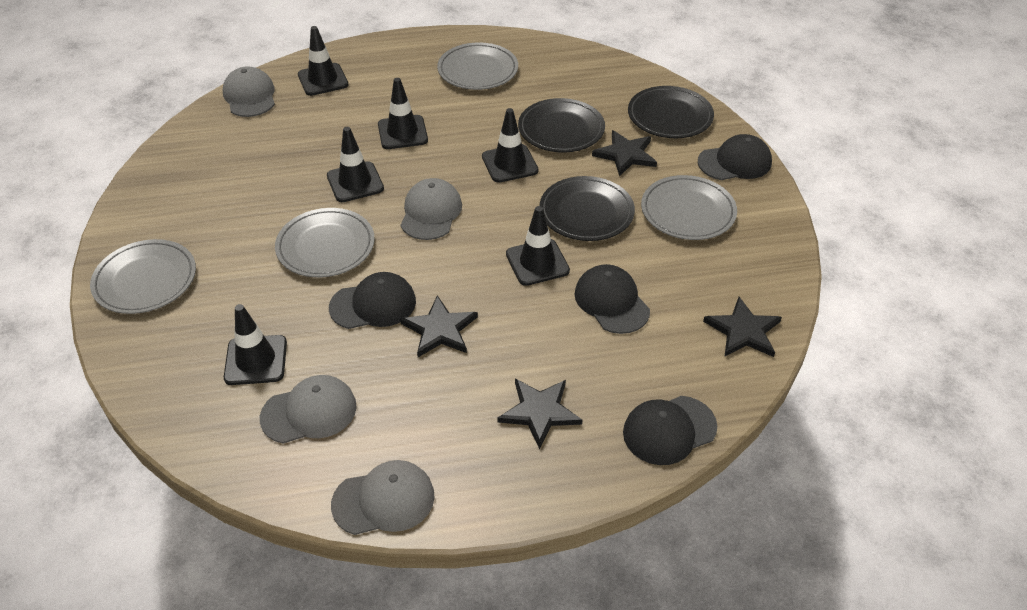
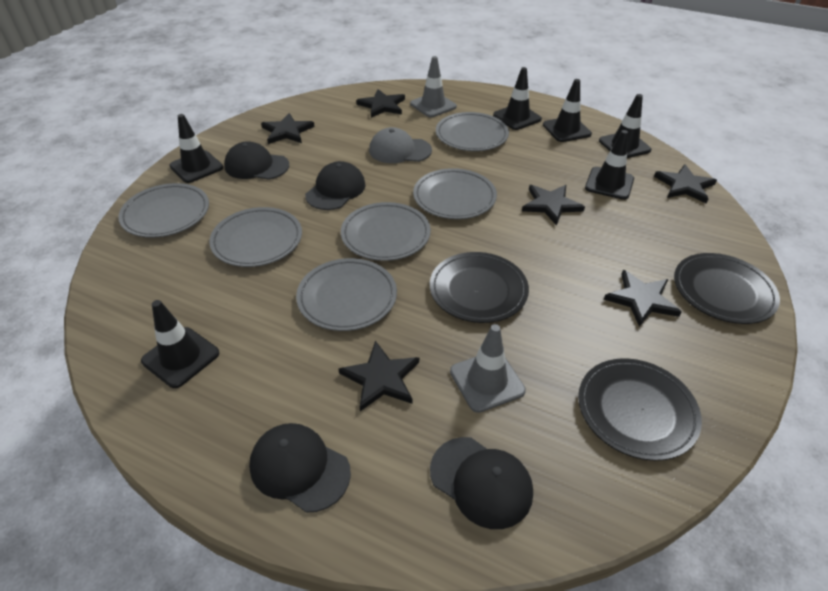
black star: [400,295,478,357] [497,379,582,449] [592,130,657,176] [703,297,782,357] = 4 -> [261,113,315,144] [339,341,419,411] [356,89,405,118] [522,185,585,226] [604,270,682,327] [654,164,717,203] = 6
grey cap: [223,66,275,117] [260,375,357,444] [331,460,435,535] [401,178,462,240] = 4 -> [369,127,432,163] = 1
grey plate: [90,239,196,314] [275,208,375,277] [437,43,518,90] [641,175,737,240] = 4 -> [118,183,209,238] [209,207,302,267] [296,258,397,331] [341,202,431,261] [413,168,497,219] [436,112,509,151] = 6
grey traffic cone: none = 0 -> [410,56,457,117] [450,324,526,413] = 2

